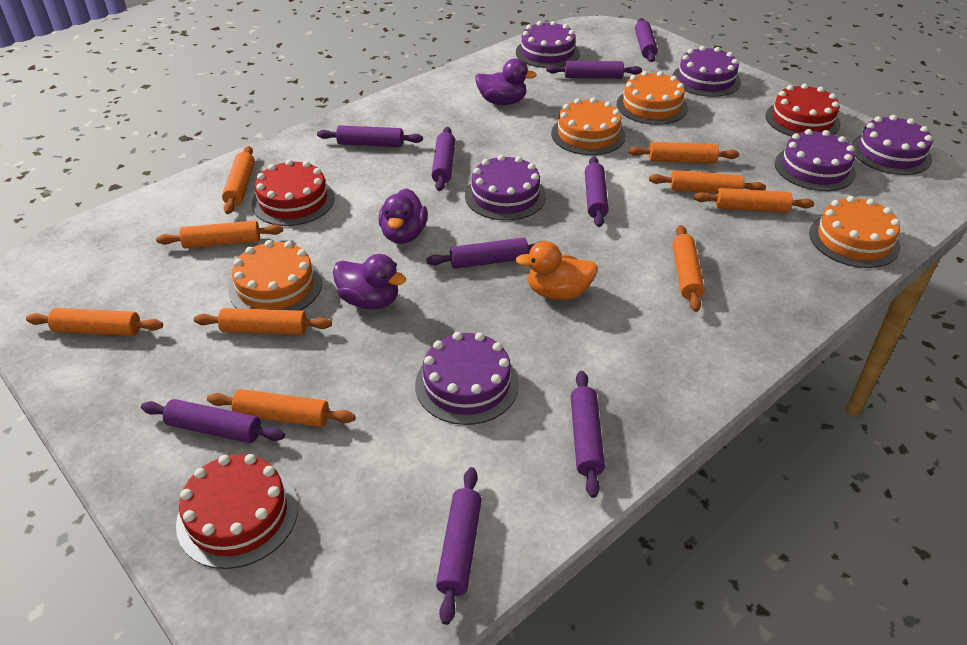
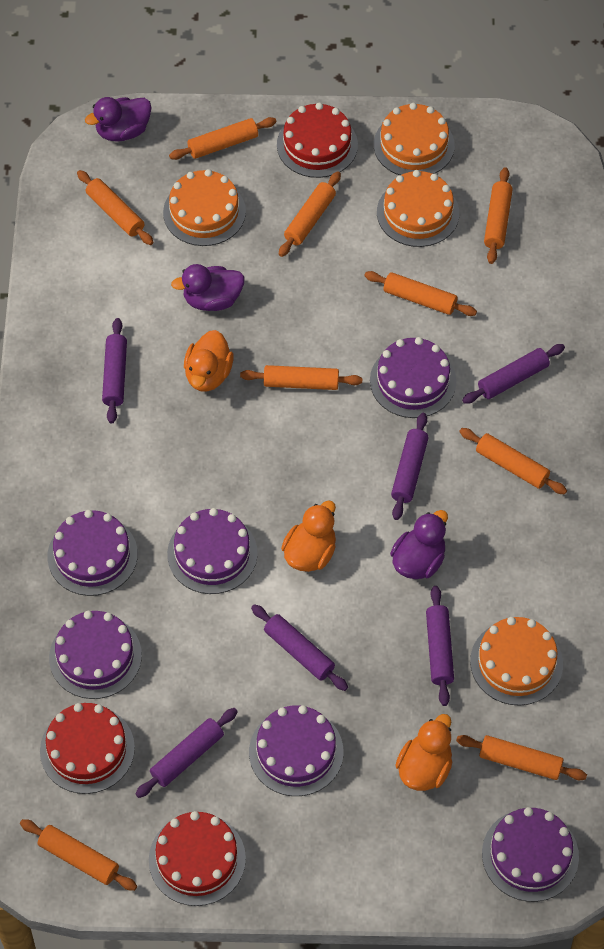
orange duck: [516,241,598,300] = 1 -> [184,330,234,392] [281,501,336,572] [395,714,452,791] = 3
purple rolling pin: [141,399,285,443] [317,125,423,147] [426,238,541,269] [432,127,455,191] [436,467,482,625] [546,61,642,79] [571,371,605,498] [585,156,608,227] [635,18,658,62] = 9 -> [102,318,127,424] [135,708,238,798] [251,604,348,691] [391,413,429,520] [426,586,454,706] [462,344,565,404] = 6

